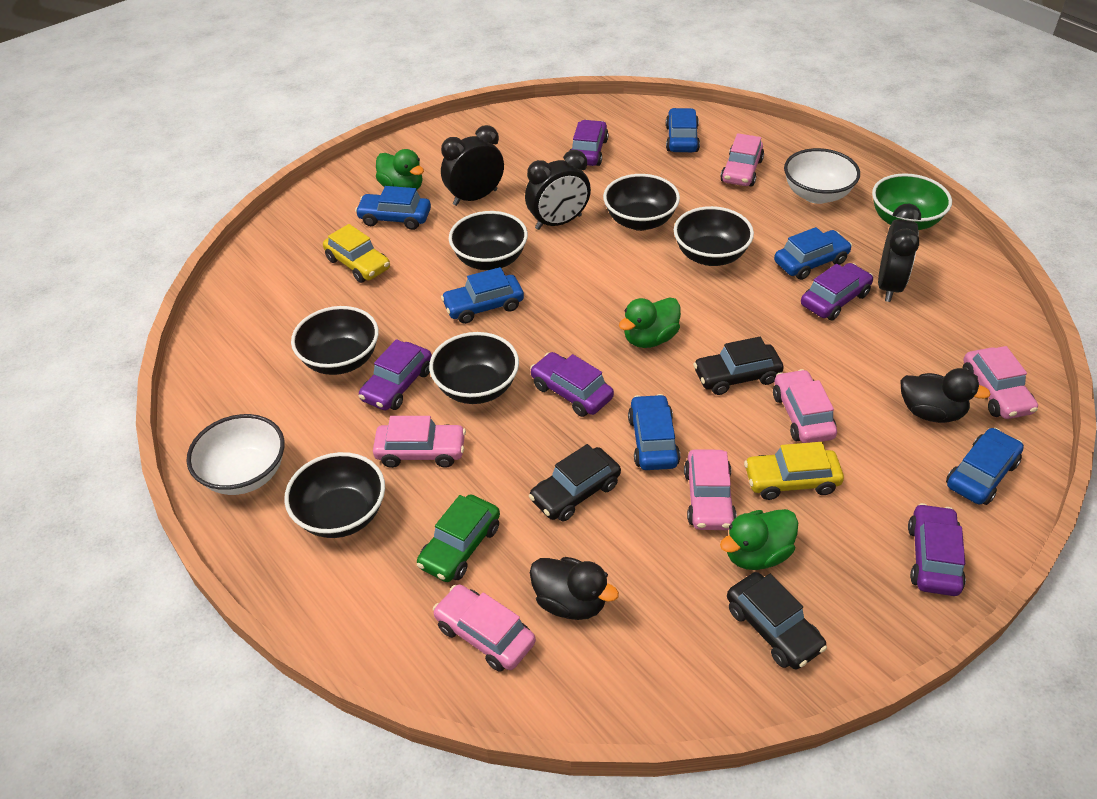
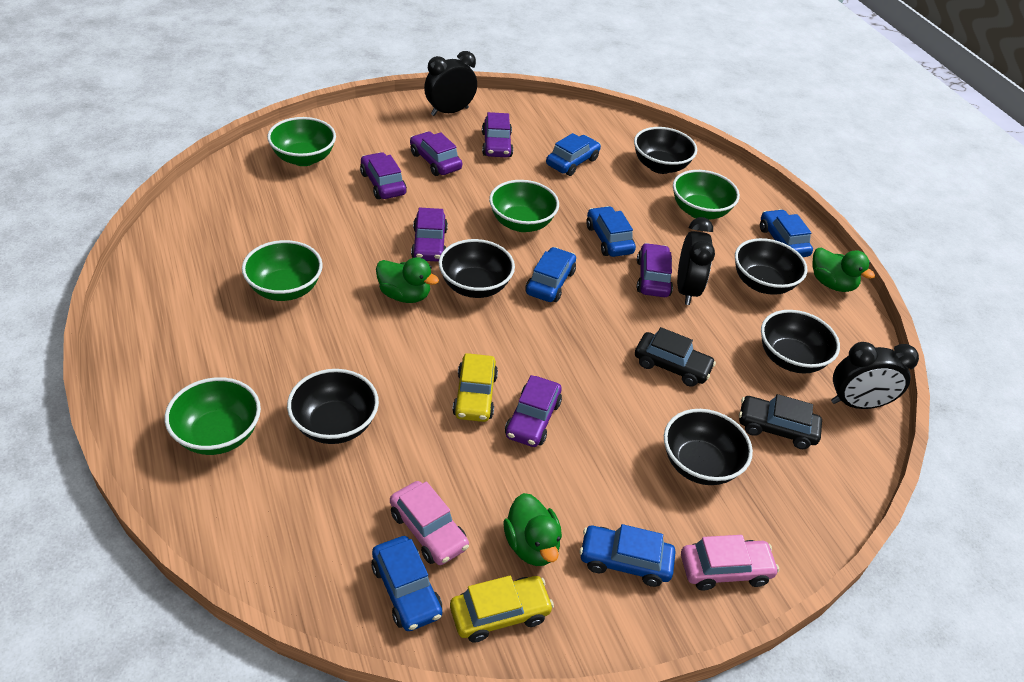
black car: [529,444,621,521] [693,337,784,395] [727,572,827,669] = 3 -> [635,327,716,387] [739,394,822,449] = 2
black duck: [530,557,619,620] [900,368,991,423] = 2 -> none = 0
green bowl: [872,173,952,230] = 1 -> [165,377,261,455] [242,240,323,301] [267,117,336,166] [489,180,559,232] [673,170,740,220] = 5
green car: [417,494,500,582] = 1 -> none = 0
pink car: [373,416,466,468] [433,585,536,672] [684,449,737,530] [720,133,764,186] [773,369,837,443] [963,346,1038,419] = 6 -> [390,481,469,565] [681,535,779,591] = 2
purple car: [359,339,432,411] [530,352,614,417] [570,120,609,166] [801,263,873,320] [908,503,966,596] = 5 -> [360,152,407,199] [410,132,462,176] [411,208,448,262] [482,112,513,157] [505,375,562,447] [637,243,673,297] = 6
white bowl: [187,414,285,495] [784,148,860,204] = 2 -> none = 0

